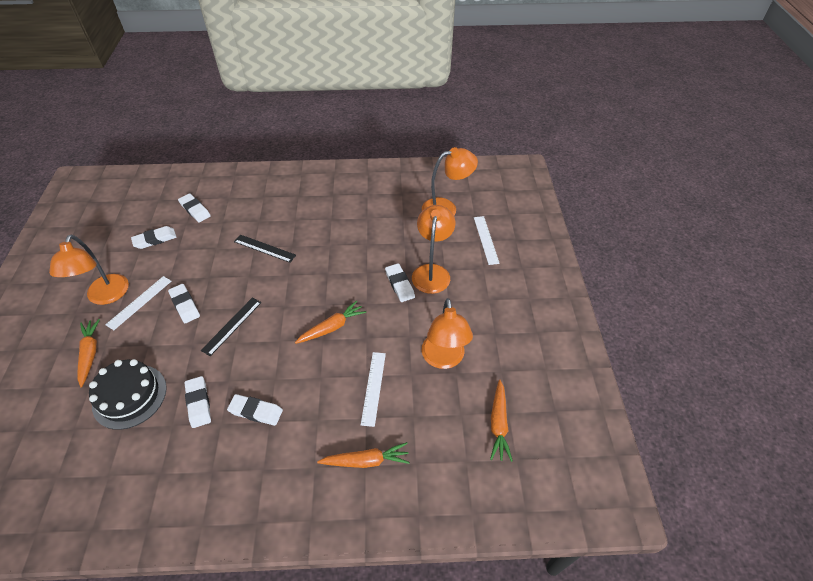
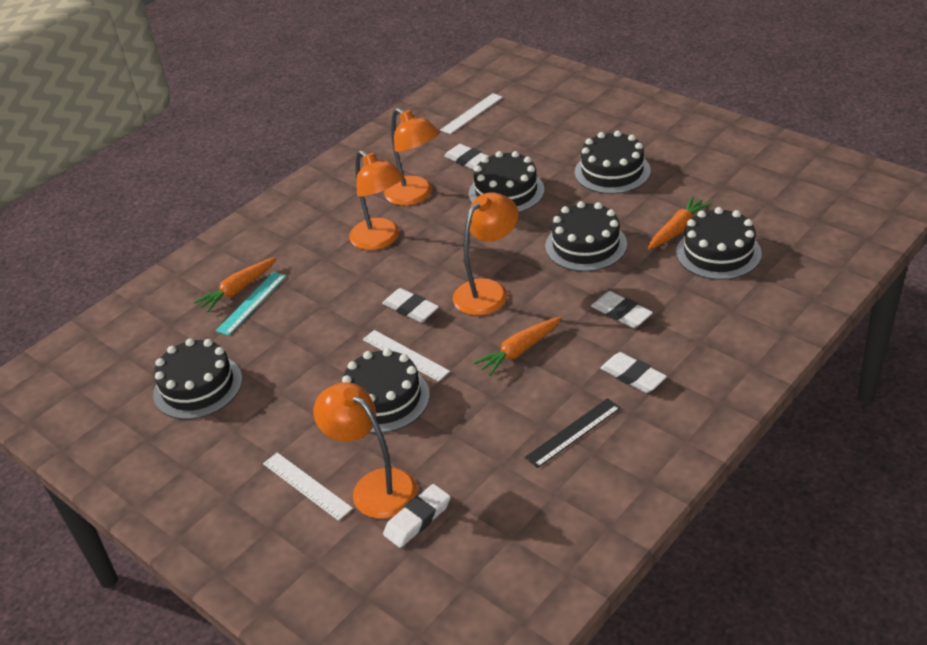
black cake: [89,359,167,430] = 1 -> [153,338,242,419] [342,348,430,433] [469,151,544,213] [545,201,627,272] [575,131,651,194] [676,207,762,280] = 6
black ruler: [201,298,261,356] [234,235,296,263] = 2 -> [525,398,621,468] = 1
orange carrot: [77,319,100,387] [295,300,366,344] [317,442,410,468] [490,380,513,462] = 4 -> [194,257,277,312] [473,317,561,376] [648,196,712,250] = 3
turquoise ruler: none = 0 -> [216,272,286,336] = 1
white eraser: [131,226,176,249] [168,284,200,323] [178,193,211,222] [185,376,211,428] [227,394,283,426] [385,263,415,302] = 6 -> [382,288,439,322] [383,484,451,548] [444,144,489,170] [591,291,653,328] [600,352,667,393] = 5

